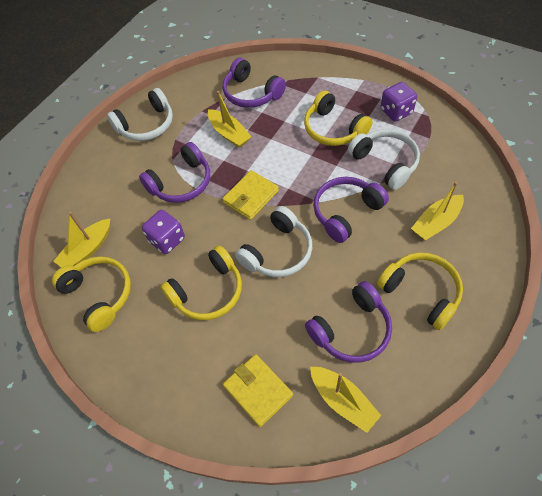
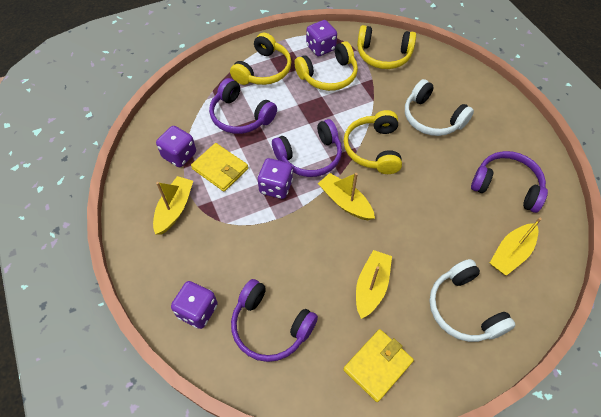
purple dice: [142,210,185,254] [380,82,417,122] = 2 -> [156,126,196,167] [171,281,218,329] [257,158,293,199] [306,20,337,56] = 4
white headphones: [107,88,173,141] [235,206,312,277] [348,129,420,190] = 3 -> [405,79,474,136] [429,259,516,342] = 2

